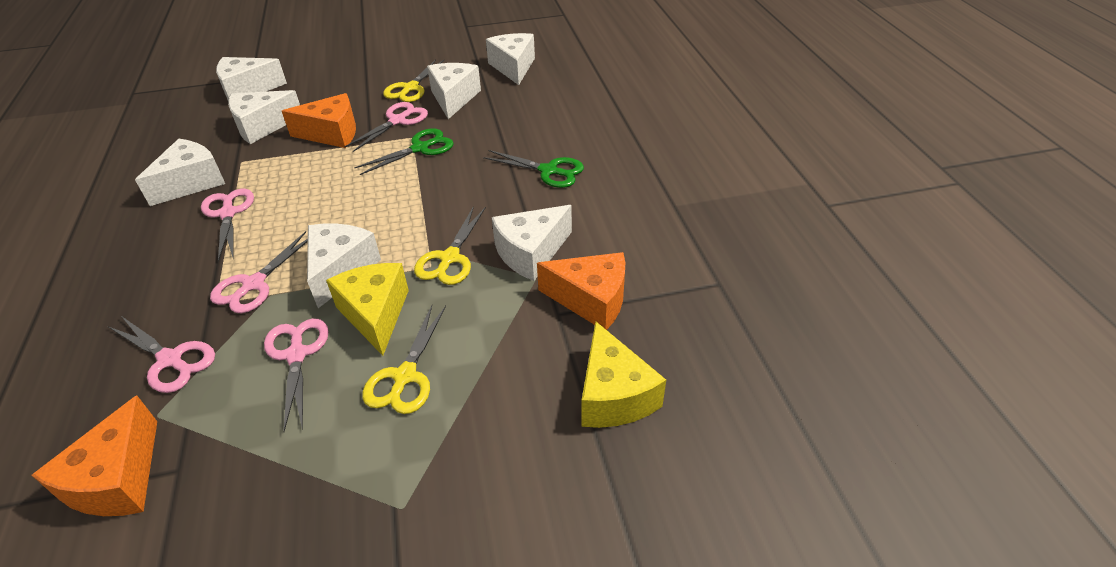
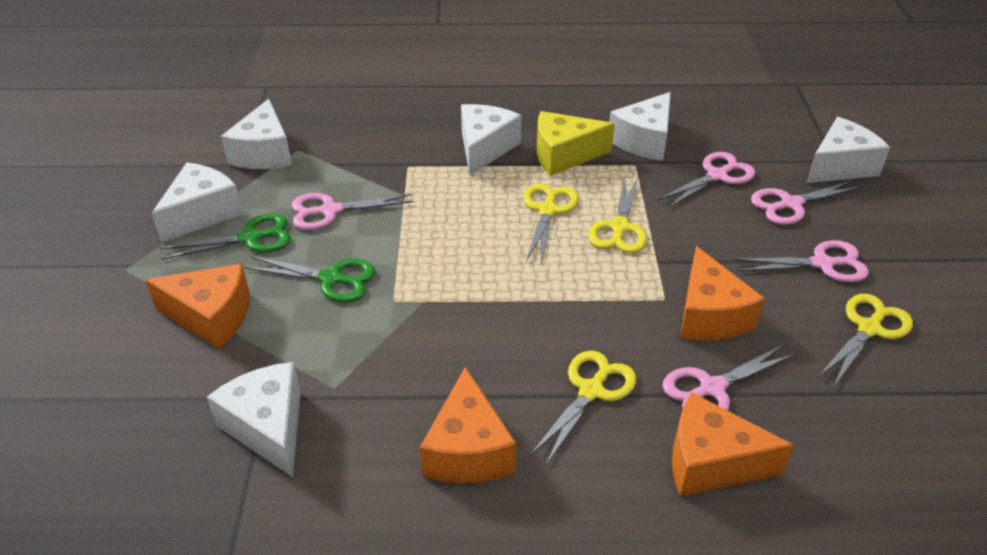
orange cheese: [32,395,157,516] [282,93,356,148] [537,252,625,330] = 3 -> [145,264,250,349] [420,367,516,483] [672,392,795,496] [680,246,765,340] = 4
white cheese: [135,139,225,206] [216,57,287,101] [228,90,300,144] [307,223,381,308] [427,63,481,119] [486,33,535,85] [492,205,572,281] = 7 -> [152,162,243,242] [207,362,301,477] [221,99,292,169] [461,104,521,175] [609,92,671,161] [806,117,890,183] = 6
yellow cheese: [326,263,409,356] [581,321,666,428] = 2 -> [537,111,615,176] = 1
yellow scissors: [362,305,446,414] [383,59,444,102] [414,206,486,285] = 3 -> [523,184,579,263] [530,350,636,465] [588,176,647,253] [818,294,913,386] = 4

